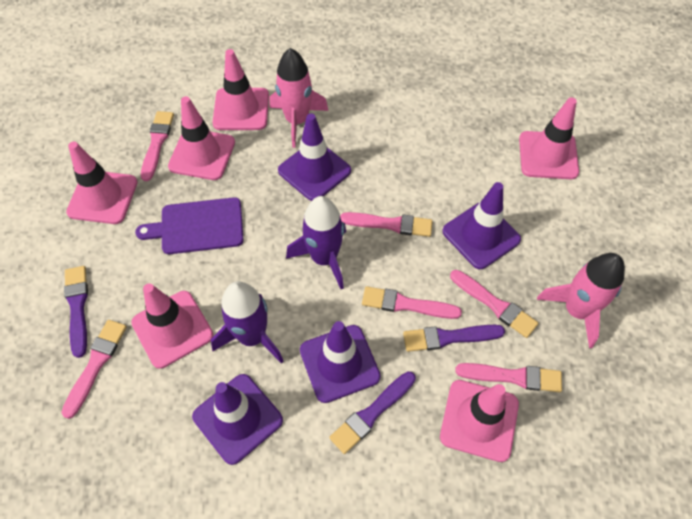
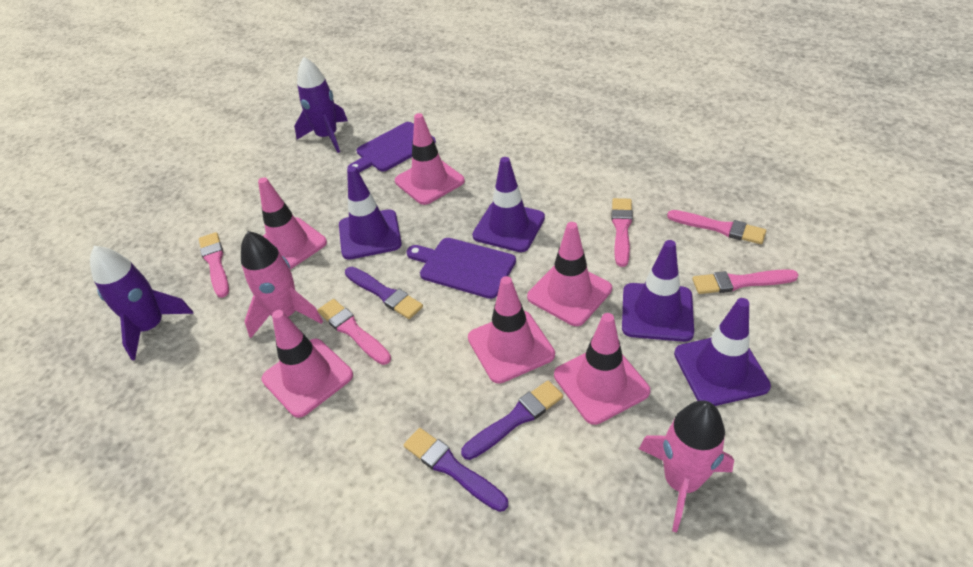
pink brush: [61,320,127,419] [141,111,174,181] [340,212,433,237] [362,286,462,319] [450,270,538,338] [455,363,562,392] = 6 -> [199,232,229,298] [317,299,391,365] [612,198,633,267] [667,210,766,244] [692,269,799,294] = 5
purple cutting board: [135,197,244,254] = 1 -> [347,122,436,173] [406,238,516,299] = 2

